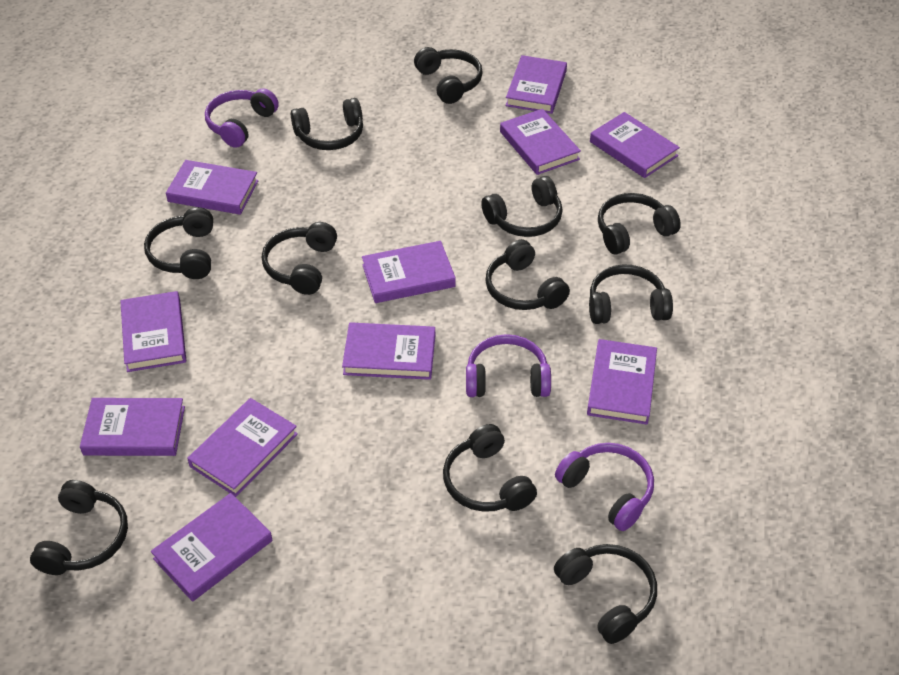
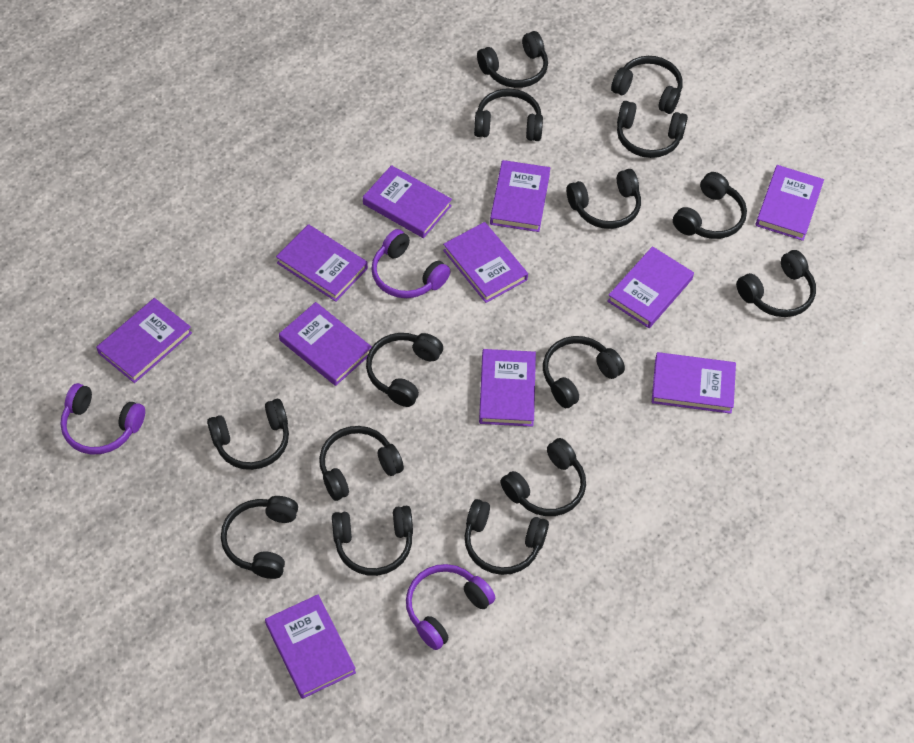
black headphones: [30,480,128,575] [144,207,213,279] [262,222,337,295] [291,98,363,150] [414,47,483,104] [443,424,537,512] [481,176,563,237] [485,239,570,310] [554,544,657,644] [589,264,673,324] [598,193,681,255] = 11 -> [207,399,289,470] [221,496,298,579] [319,426,404,501] [332,506,413,576] [366,333,443,407] [465,499,549,575] [474,88,543,141] [477,31,548,88] [500,438,586,516] [543,336,625,408] [567,169,641,229] [611,56,682,114] [617,101,688,158] [673,172,747,239] [736,250,816,317] = 15

